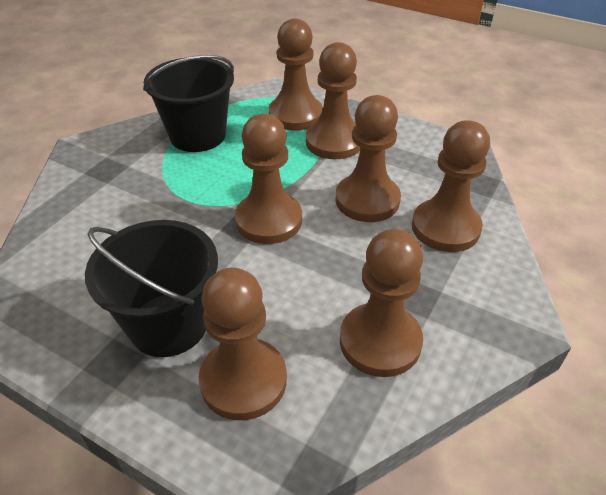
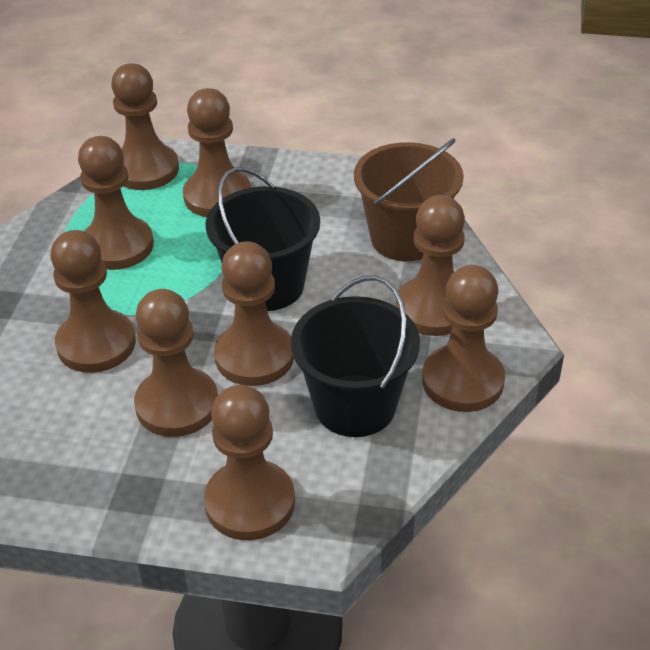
brown bucket: none = 0 -> [354,138,464,261] = 1
brown pawn: [199,268,287,420] [235,114,302,244] [269,18,323,131] [306,42,361,159] [336,95,401,222] [340,229,423,377] [412,120,490,252] = 7 -> [50,230,136,373] [78,136,154,270] [111,63,179,190] [134,289,218,437] [183,88,251,217] [204,385,295,540] [214,242,294,386] [396,195,465,336] [422,265,505,412] = 9

